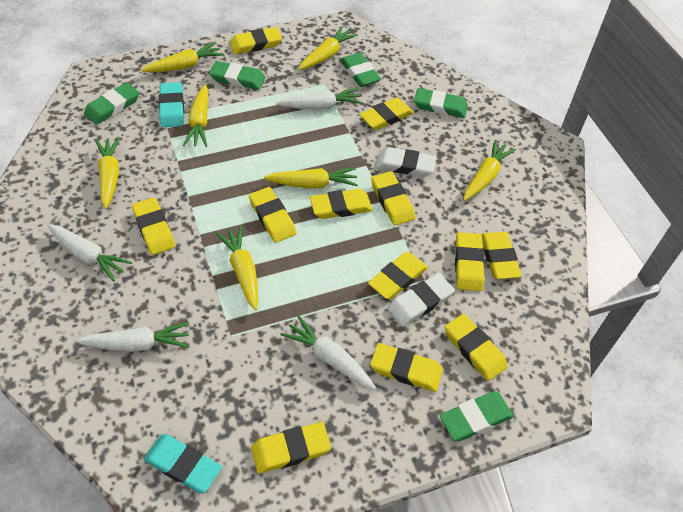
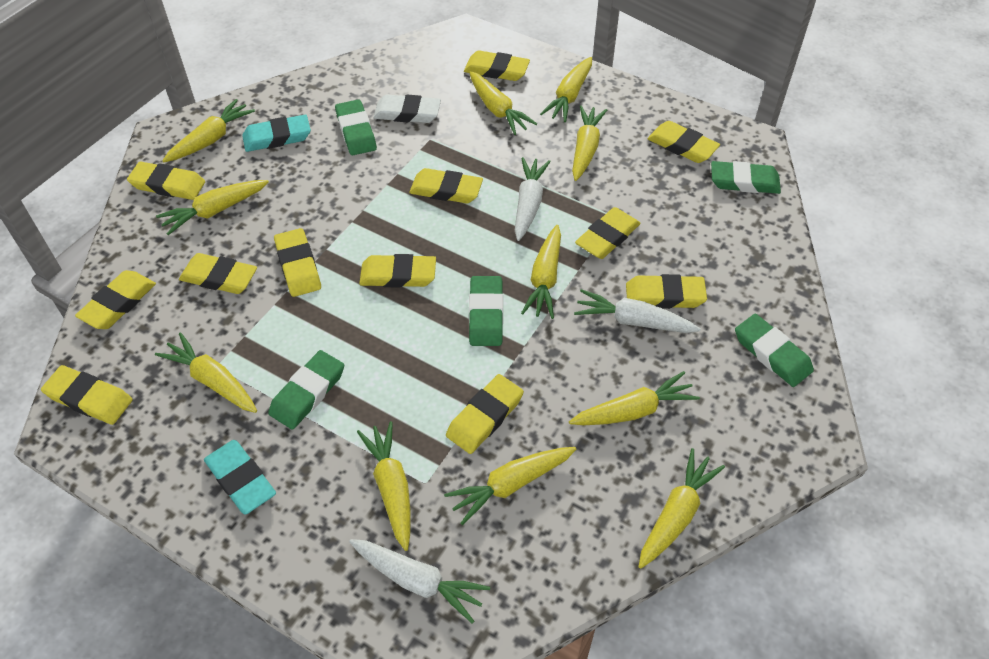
white carrot: [48,224,132,282] [76,322,189,352] [276,88,363,110] [280,315,376,390] = 4 -> [349,539,490,623] [515,157,551,241] [574,289,701,333] = 3
white eraser: [376,147,436,177] [388,273,455,327] = 2 -> [373,95,441,123] = 1
yellow carrot: [95,137,120,209] [141,42,224,72] [183,84,208,147] [216,226,258,310] [264,167,358,189] [298,26,358,70] [463,140,516,201] = 7 -> [155,332,257,413] [156,180,269,235] [162,99,255,162] [357,421,411,551] [444,447,576,525] [469,71,537,135] [521,225,561,319] [540,57,592,122] [569,371,700,425] [572,105,607,181] [639,448,725,569] = 11

